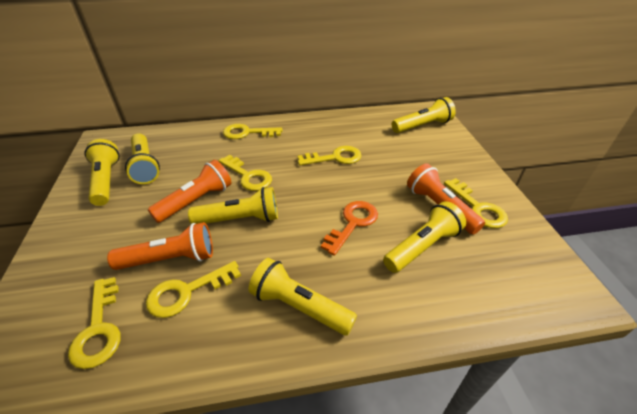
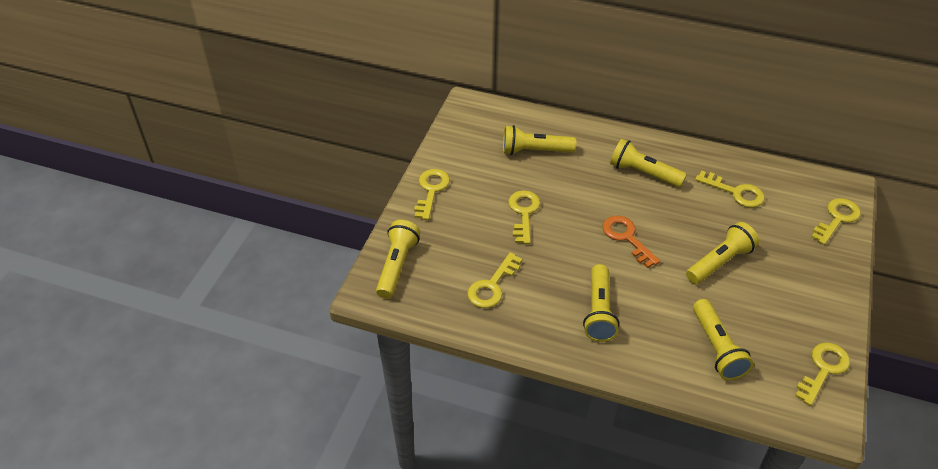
orange flashlight: [107,222,213,270] [148,160,232,223] [407,163,485,235] = 3 -> none = 0

